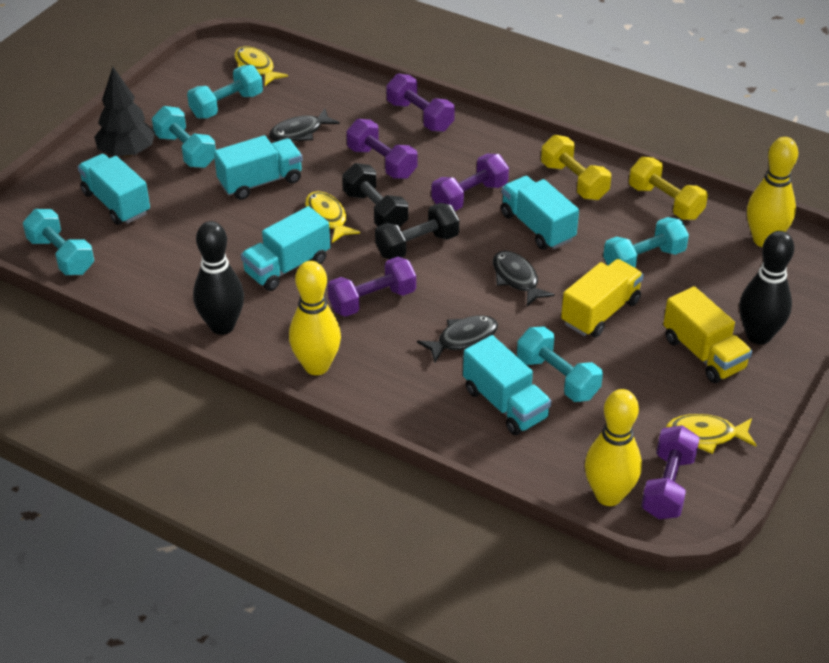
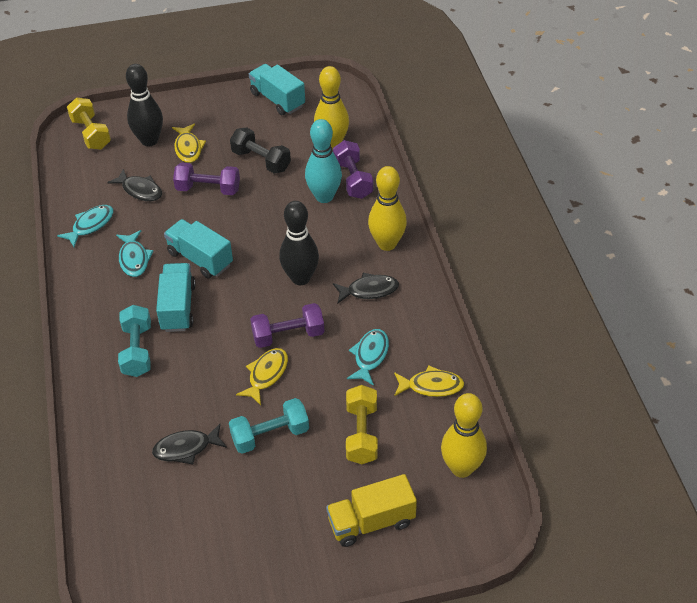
black dumbbell: [342,163,408,227] [375,203,459,259] = 2 -> [230,127,291,174] = 1
black tree: [94,67,155,157] = 1 -> none = 0
purple dumbbell: [328,257,416,317] [347,119,418,179] [386,74,455,132] [431,154,509,211] [641,425,700,519] = 5 -> [173,162,240,195] [250,303,325,348] [333,140,374,199] = 3
turquoise bowling pin: none = 0 -> [305,119,342,203] = 1
turquoise dumbbell: [23,209,94,275] [152,106,216,168] [187,65,263,119] [517,326,603,402] [603,217,689,268] = 5 -> [118,305,151,377] [229,398,309,454] = 2
turquoise fish: none = 0 -> [57,205,114,247] [116,230,153,277] [347,329,389,386] = 3
turquoise truck: [78,154,150,225] [214,135,303,200] [241,206,330,291] [463,335,551,435] [501,176,579,250] = 5 -> [156,263,196,332] [164,219,233,278] [249,64,305,115] = 3
yellow truck: [561,259,644,337] [663,286,752,383] = 2 -> [326,474,417,547] = 1

